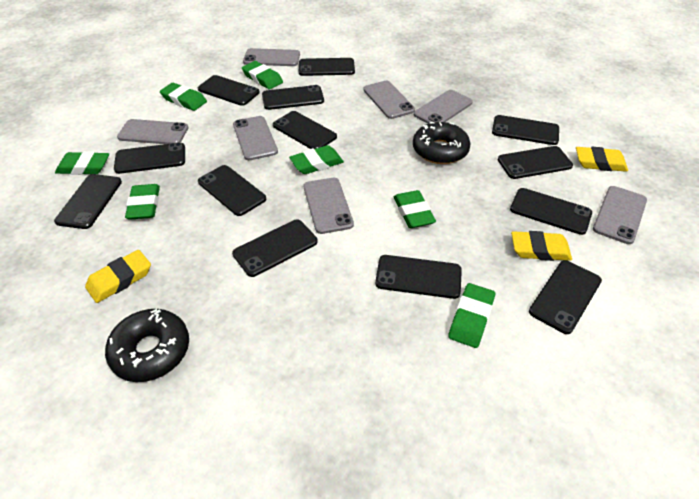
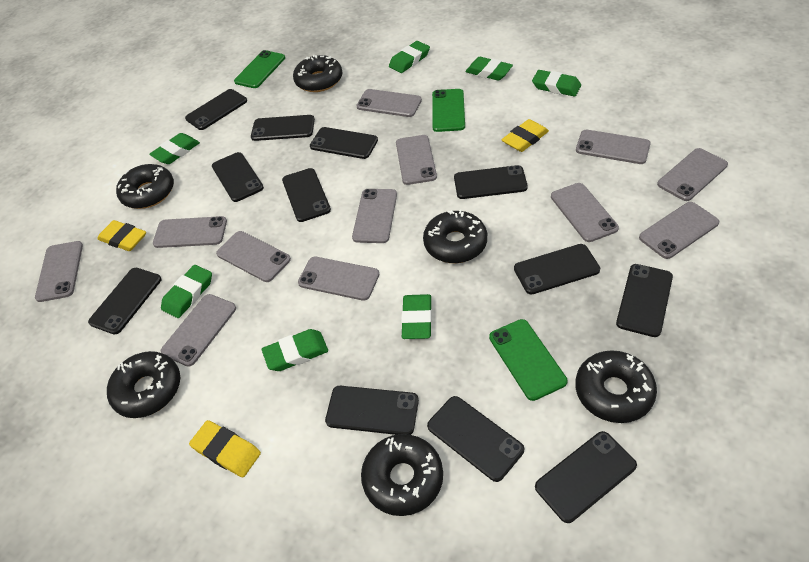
black donut: [105,309,189,382] [413,122,470,164] = 2 -> [107,351,180,418] [116,164,174,209] [293,55,342,92] [361,434,443,516] [423,210,487,263] [575,350,657,423] = 6
black phone: [54,174,122,229] [114,142,185,174] [198,75,260,106] [198,165,266,216] [232,220,318,277] [262,85,324,110] [273,111,337,149] [299,58,355,76] [375,255,462,299] [492,115,559,145] [498,146,573,179] [510,188,592,235] [529,260,602,334] = 13 -> [88,268,162,335] [185,89,247,130] [212,152,264,202] [251,115,315,141] [282,168,331,222] [310,127,378,159] [325,386,419,435] [427,396,524,482] [454,165,528,199] [514,244,600,295] [535,431,637,523] [616,264,673,337] = 12
green phone: none = 0 -> [234,50,285,88] [432,89,465,132] [489,319,568,401] = 3
grey phone: [117,119,189,144] [233,116,278,160] [243,48,300,66] [304,178,354,234] [363,81,415,119] [414,90,473,124] [593,186,647,244] = 7 -> [35,241,83,302] [153,216,227,248] [161,294,236,367] [216,231,291,282] [298,257,379,301] [352,189,397,243] [356,89,422,117] [396,135,437,185] [551,183,619,242] [576,130,651,164] [639,202,719,259] [657,148,728,201] = 12

